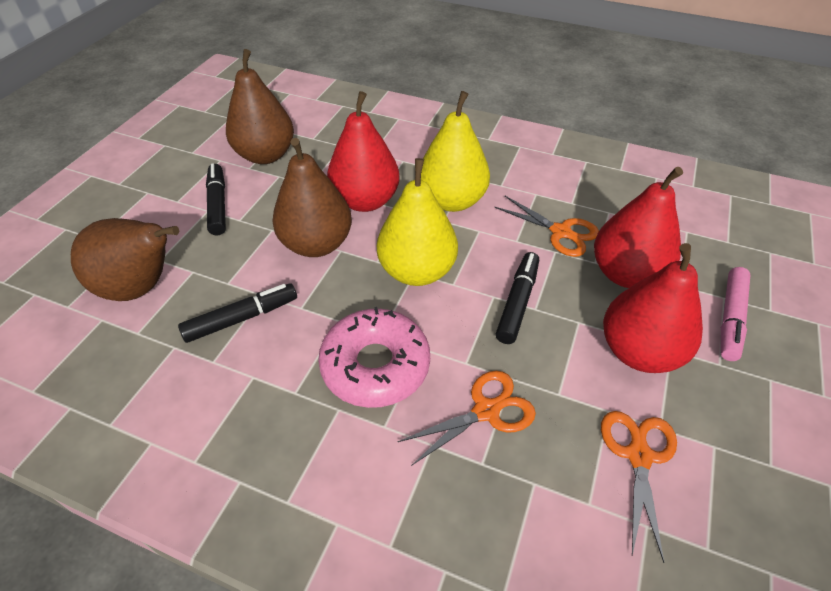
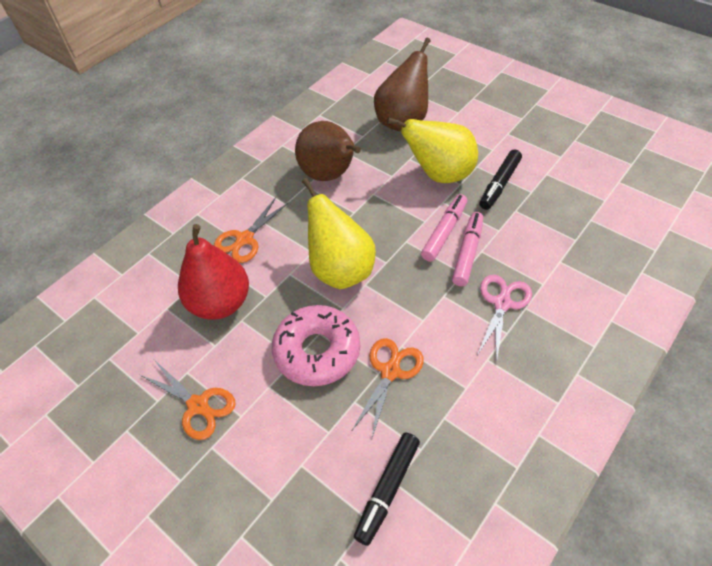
black marker: [178,283,297,343] [206,163,226,235] [496,252,539,344] = 3 -> [354,433,420,546] [479,150,522,210] = 2
brown pear: [71,218,179,301] [226,49,294,164] [272,138,352,257] = 3 -> [295,121,361,181] [374,38,431,132] = 2
pink marker: [721,267,750,361] = 1 -> [421,194,467,262] [452,212,483,286] = 2
pink scissors: none = 0 -> [477,275,532,362] = 1
red pear: [327,91,400,212] [594,167,683,288] [603,243,703,373] = 3 -> [178,224,249,320] = 1

